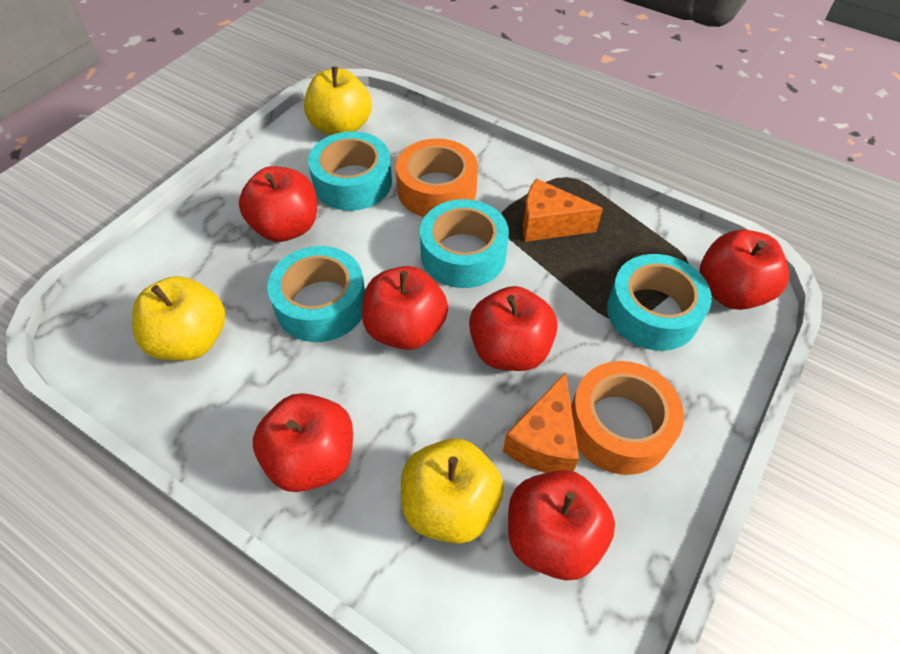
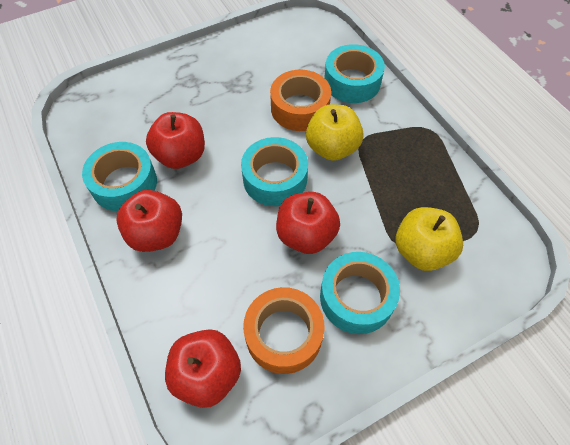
orange cheese: [503,372,579,473] [523,178,603,242] = 2 -> none = 0
red apple: [239,166,317,242] [253,393,353,492] [362,266,448,350] [469,286,558,371] [508,470,615,580] [700,229,789,310] = 6 -> [116,190,182,252] [146,112,205,169] [165,329,241,408] [276,192,340,254] = 4
yellow apple: [132,276,225,361] [304,66,372,135] [401,438,504,544] = 3 -> [306,104,364,161] [396,207,463,271] = 2

